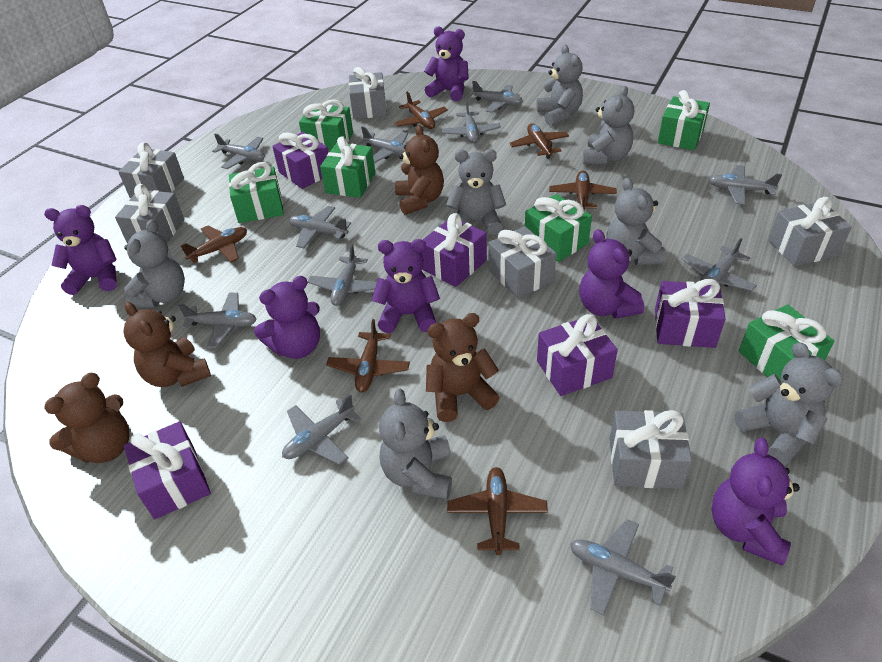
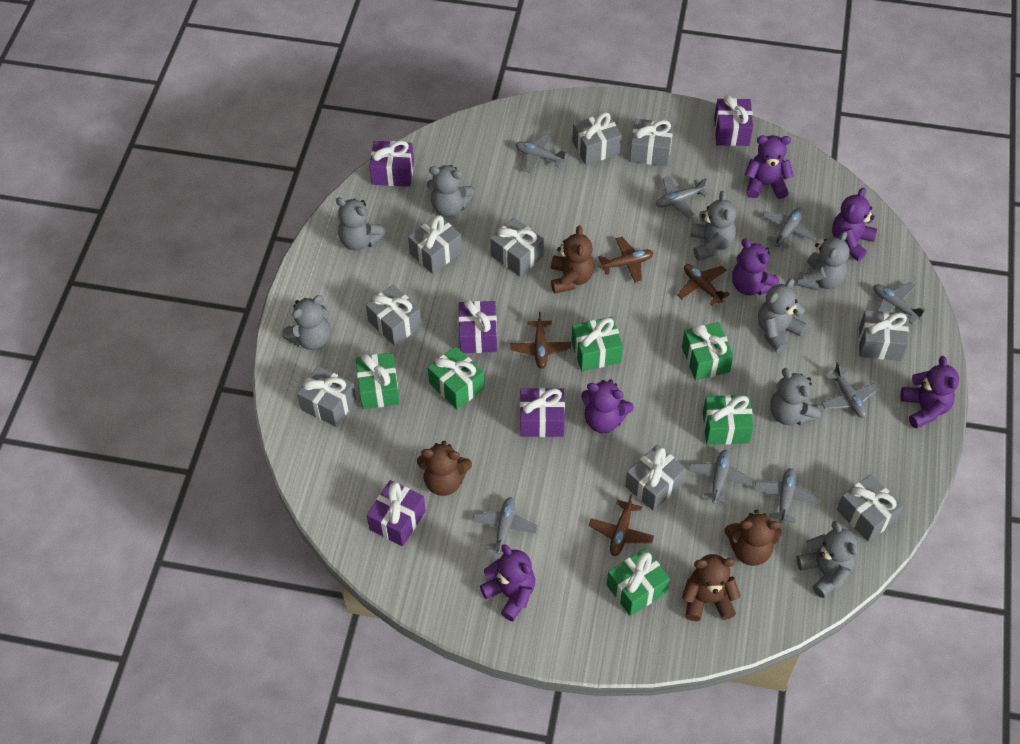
brown plane: [180,226,247,264] [326,319,410,392] [394,91,448,129] [447,467,548,555] [509,123,569,159] [549,171,617,211] = 6 -> [510,312,571,369] [589,494,654,556] [598,237,653,283] [678,264,730,306] = 4
grey gift: [115,184,184,244] [118,142,184,198] [349,67,387,119] [488,226,556,298] [610,410,692,489] [768,197,852,266] = 6 -> [297,366,356,427] [366,285,422,346] [408,215,462,274] [490,218,544,277] [572,112,622,165] [625,444,686,511] [630,119,674,166] [837,474,903,542] [859,310,909,361] = 9
grey plane: [178,293,257,348] [212,134,265,169] [282,394,362,465] [289,206,351,248] [308,244,377,306] [358,126,408,163] [442,100,501,143] [470,81,523,113] [570,519,676,615] [682,238,757,291] [709,165,782,205] = 11 -> [472,497,538,554] [515,132,567,173] [656,176,708,219] [688,450,753,504] [754,468,820,523] [762,207,817,249] [821,362,880,418] [874,282,926,324] = 8
grey teddy bear: [124,219,185,308] [379,388,452,499] [446,149,506,235] [536,45,583,126] [583,86,634,165] [606,178,665,265] [735,342,843,465] = 7 -> [282,295,331,350] [336,197,387,251] [427,165,475,217] [690,191,736,261] [758,279,806,353] [770,368,821,425] [796,521,858,598] [797,231,850,290] = 8

